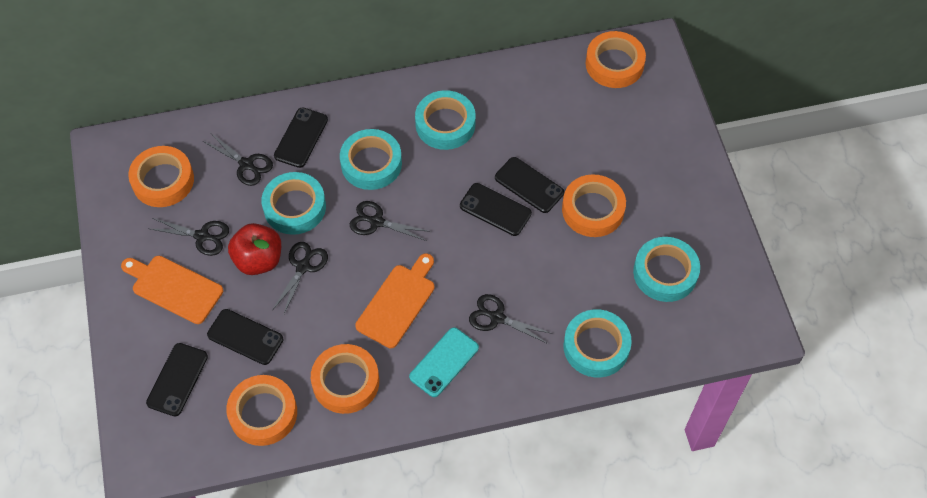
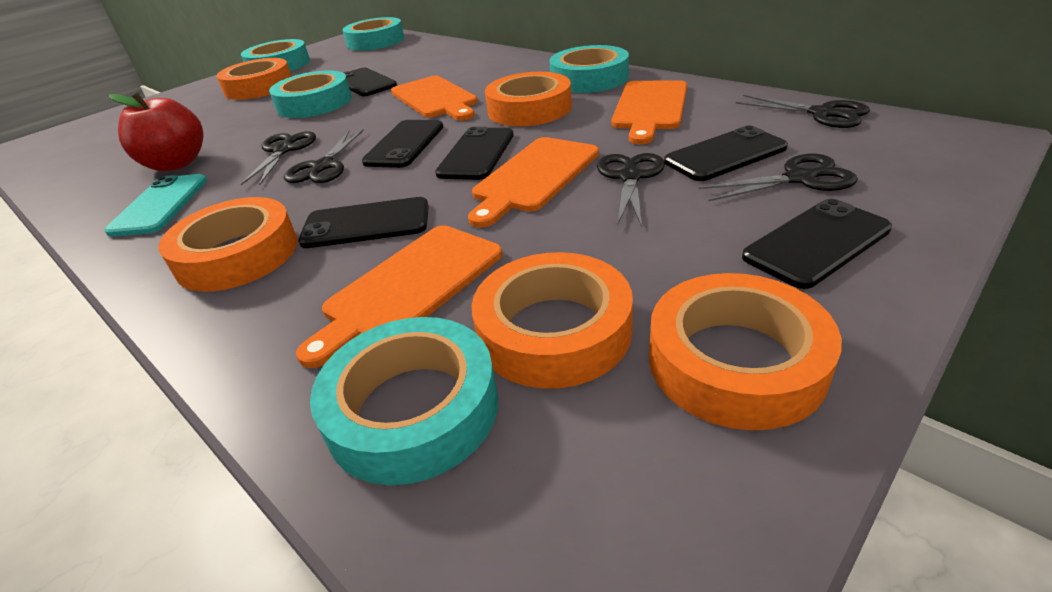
black phone: [146,343,208,416] [207,309,283,365] [274,107,328,168] [460,183,532,236] [495,157,564,213] = 5 -> [298,197,429,248] [342,67,397,96] [362,120,443,168] [435,127,514,180] [664,126,788,181] [742,199,892,289] = 6
orange cutting board: [121,256,223,324] [355,253,435,348] = 2 -> [296,225,502,368] [391,76,478,121] [468,137,599,228] [611,80,687,144] = 4

